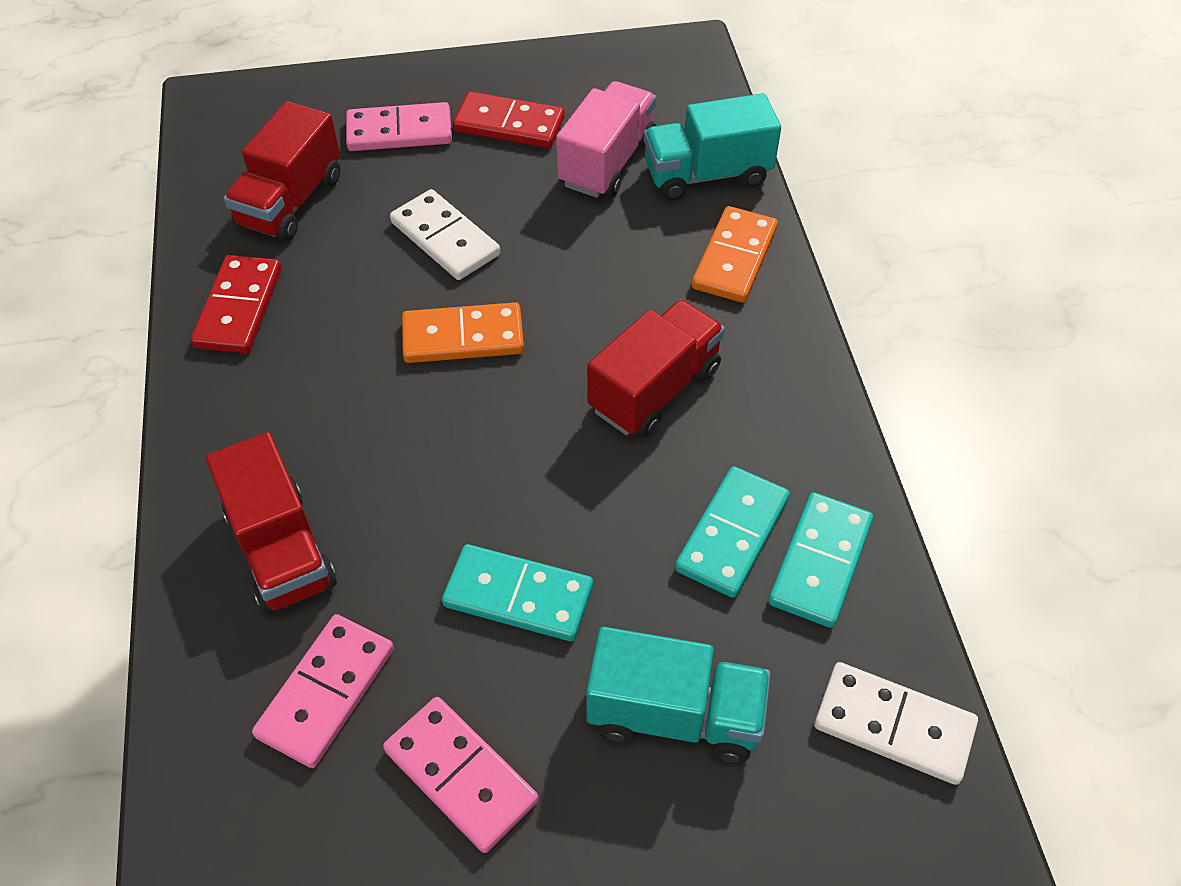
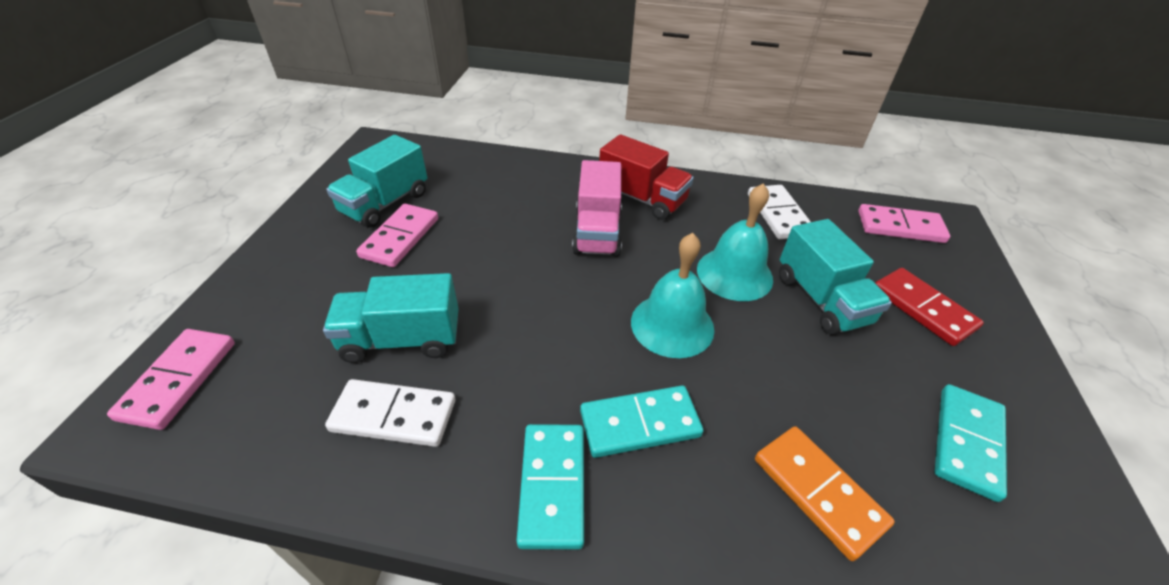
orange domino: [402,302,524,363] [692,206,778,303] = 2 -> [755,426,895,561] = 1
red domino: [191,255,282,353] [453,91,565,148] = 2 -> [875,268,984,346] = 1
red truck: [206,432,337,614] [224,101,340,241] [587,299,725,438] = 3 -> [599,134,694,220] = 1
turquoise bell: none = 0 -> [631,233,714,358] [697,183,773,301] = 2
turquoise truck: [586,627,771,763] [644,93,781,200] = 2 -> [323,273,459,363] [326,135,428,228] [779,219,892,335] = 3

